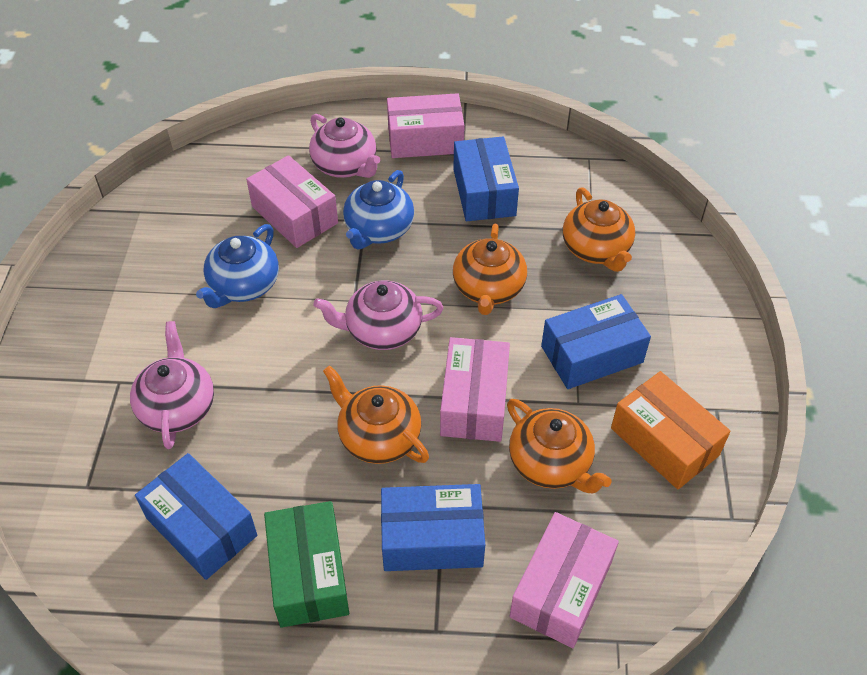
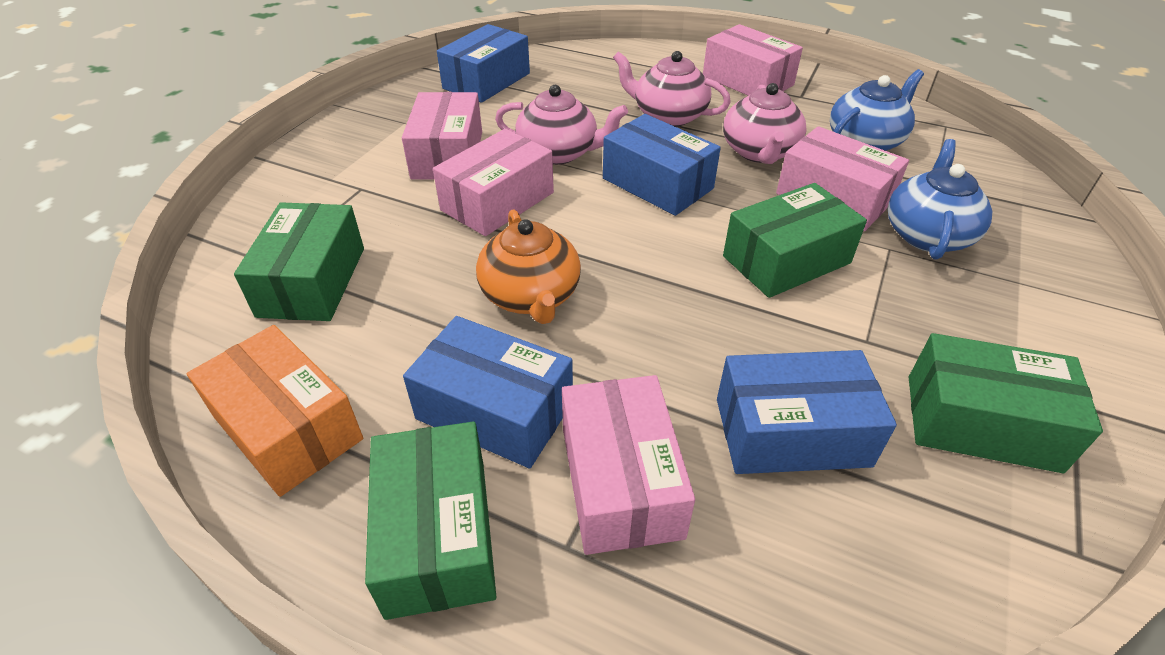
green box: [264,501,349,628] = 1 -> [234,202,364,321] [365,421,496,620] [723,183,867,298] [909,333,1103,473] = 4
orange teapot: [323,365,429,464] [453,224,527,315] [507,399,612,493] [563,187,635,272] = 4 -> [476,209,581,324] = 1
pink box: [246,155,338,248] [387,93,465,158] [440,337,510,442] [509,512,619,648] = 4 -> [402,92,482,179] [433,129,554,236] [562,375,695,555] [703,24,803,96] [776,126,909,231] = 5

